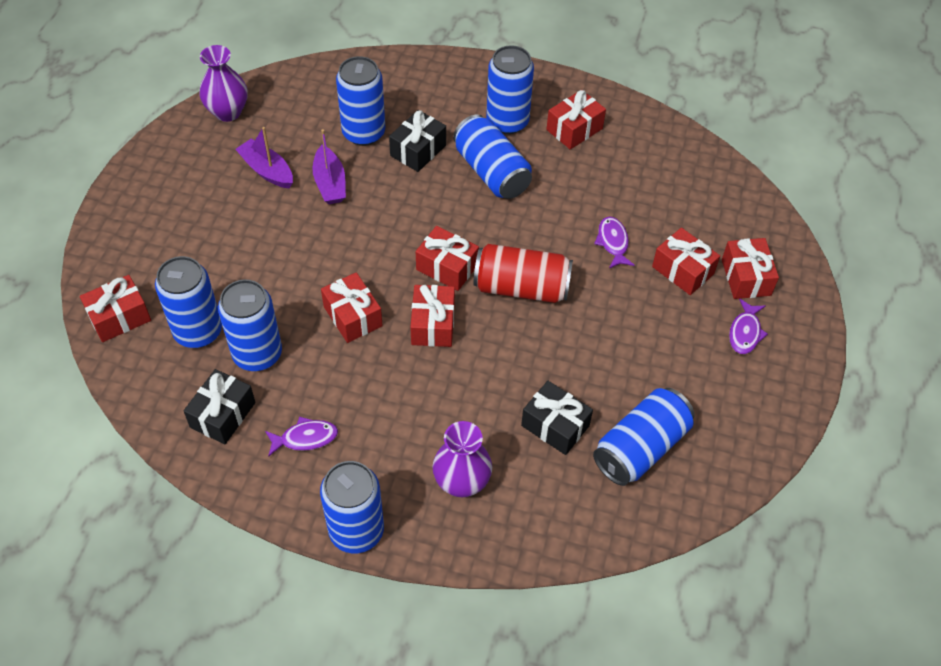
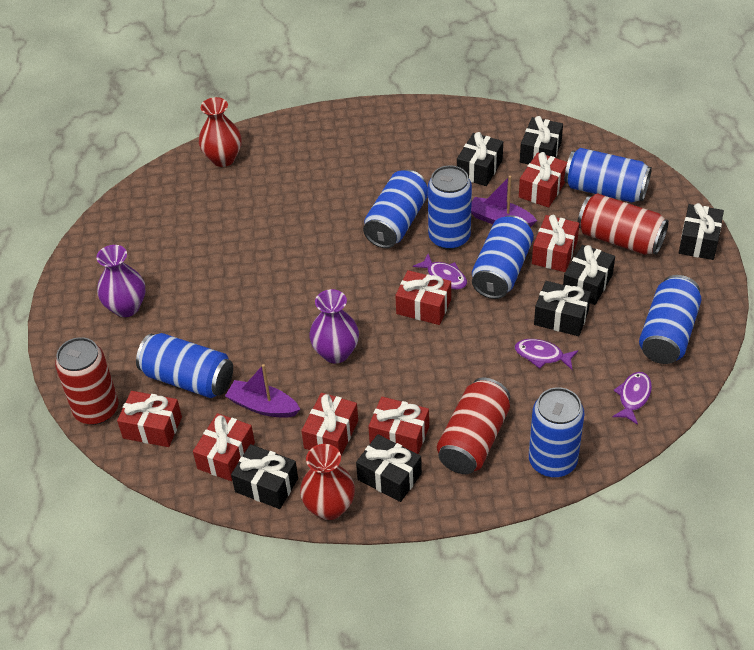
black gift: [184,369,255,445] [389,110,446,172] [521,381,593,455] = 3 -> [231,444,298,509] [356,434,422,502] [457,132,503,186] [520,116,563,164] [534,281,591,336] [563,245,615,305] [679,203,724,260] = 7
red can: [473,244,573,303] = 1 -> [55,337,119,425] [437,378,510,474] [577,193,669,255] = 3
red vase: none = 0 -> [199,97,242,167] [300,444,355,520] = 2

